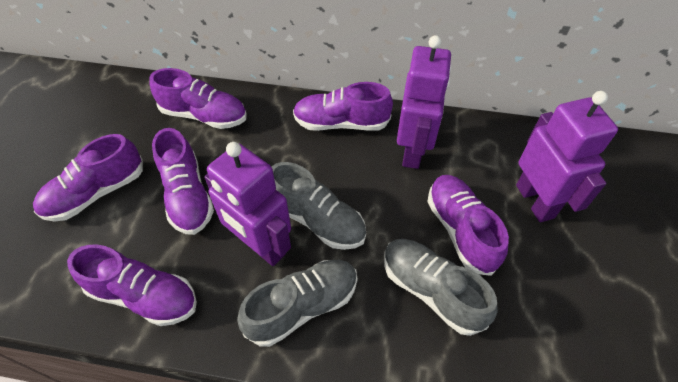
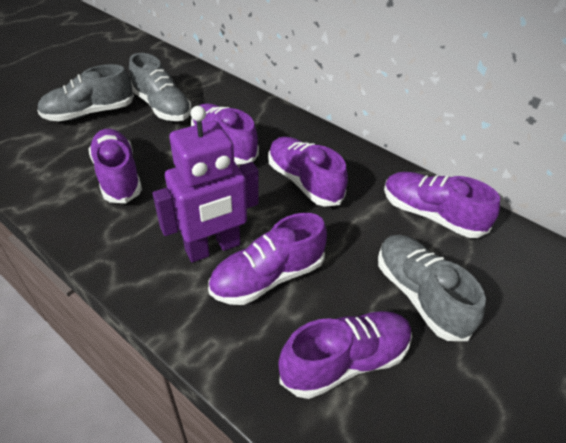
purple robot: [204,142,291,266] [397,35,452,169] [516,91,618,222] = 3 -> [153,106,259,262] = 1

